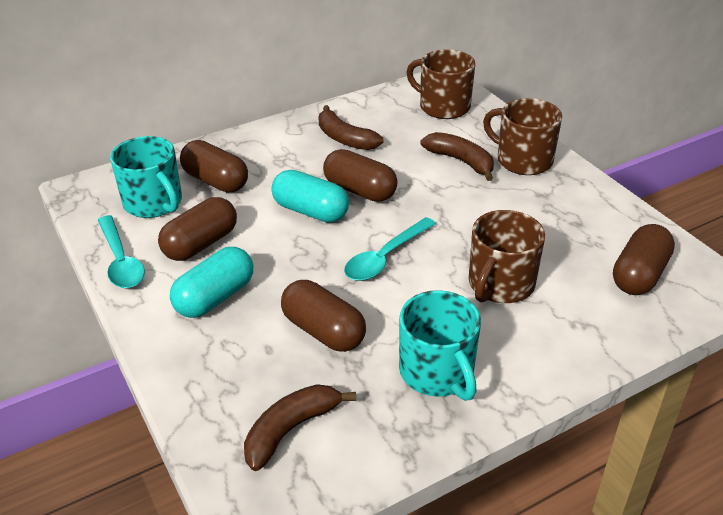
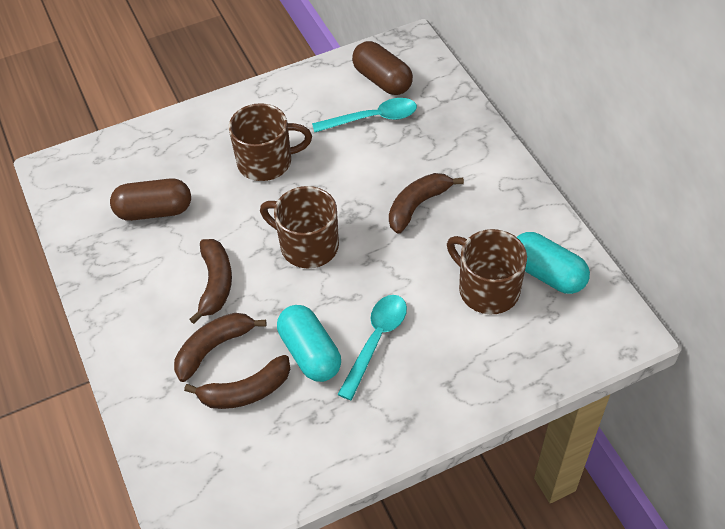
brown banana: [244,384,356,471] [318,105,383,150] [420,132,494,181] = 3 -> [174,313,266,382] [184,355,290,409] [189,239,232,324] [389,173,464,234] = 4
brown capsule: [158,197,237,261] [180,140,248,193] [281,280,366,352] [323,149,398,202] [613,224,675,295] = 5 -> [110,178,191,221] [352,41,413,95] = 2
turquoise mug: [110,136,182,218] [399,290,481,401] = 2 -> none = 0

